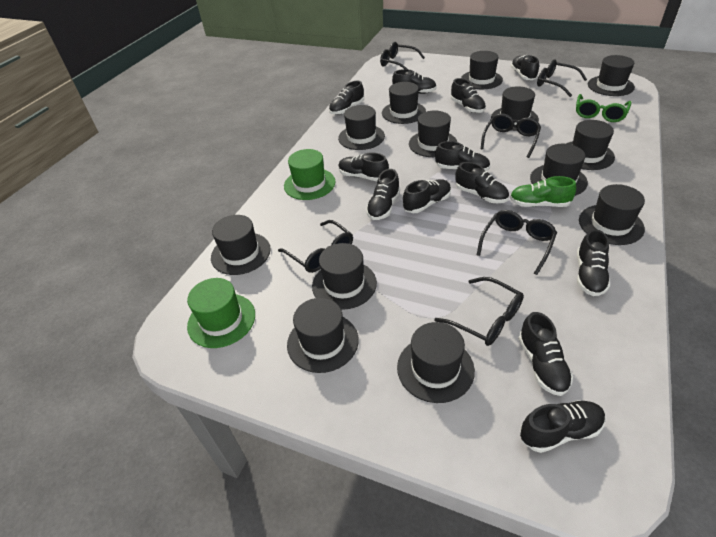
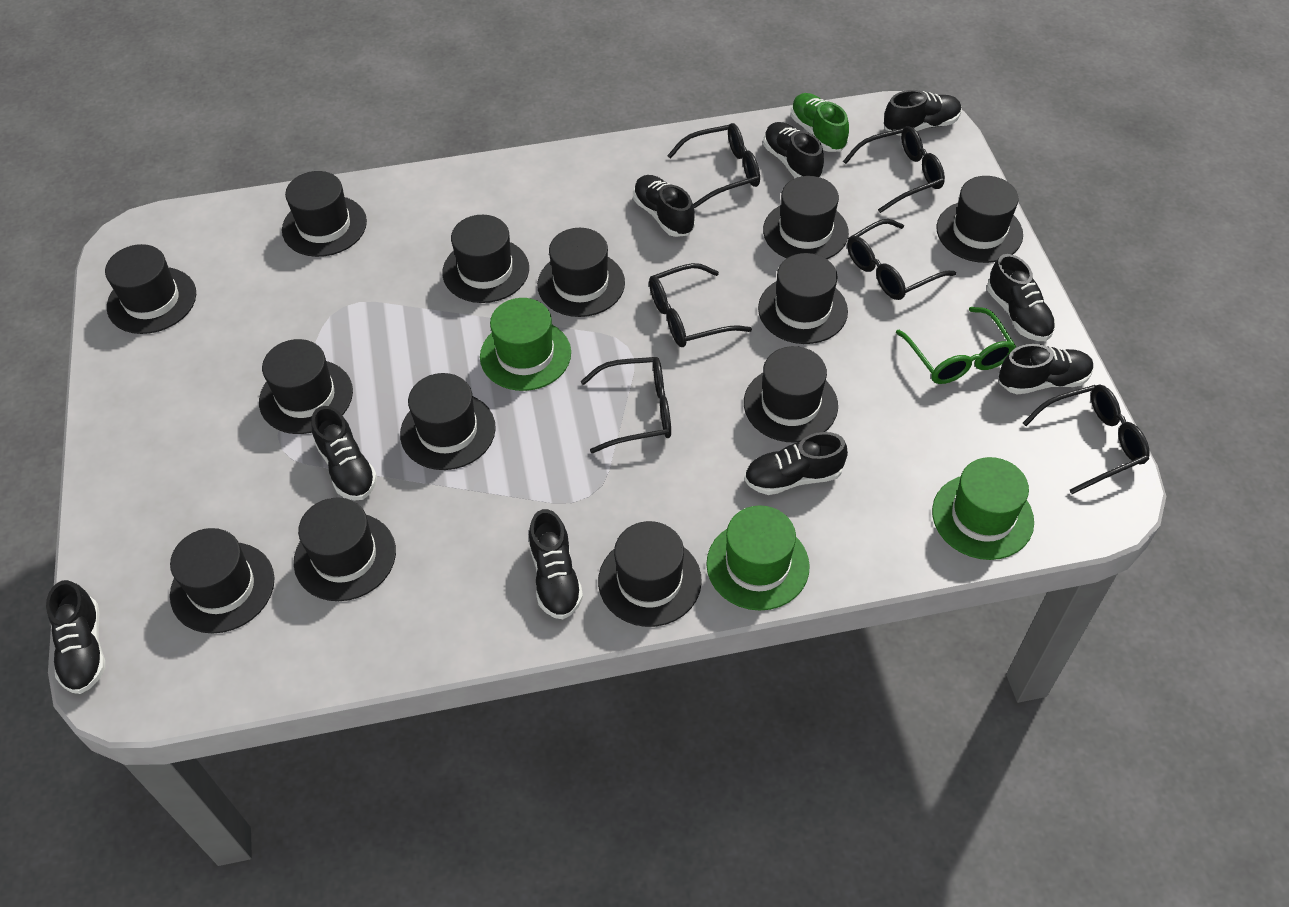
black shoe: [329,81,364,115] [338,152,389,181] [366,169,400,220] [392,69,437,94] [403,179,451,213] [435,141,490,171] [451,78,486,113] [456,162,509,203] [511,55,539,80] [518,312,573,396] [520,400,606,453] [577,229,610,296] = 12 -> [46,580,105,694] [311,406,377,500] [529,509,583,619] [633,175,695,237] [744,432,848,495] [763,122,824,178] [884,90,962,136] [987,254,1056,341] [999,344,1094,395] = 9
green hat: [187,278,255,348] [284,149,336,200] = 2 -> [480,298,571,391] [706,506,810,611] [932,457,1034,560] = 3

